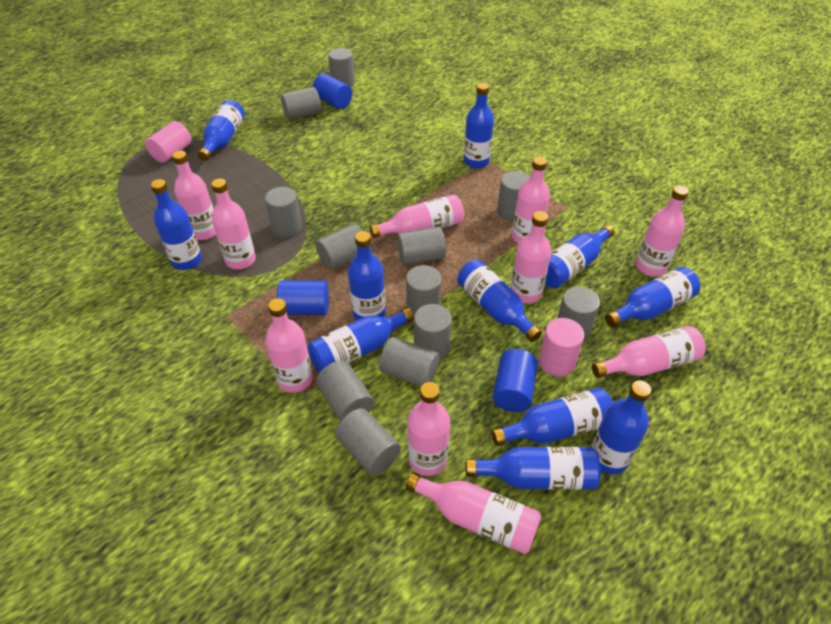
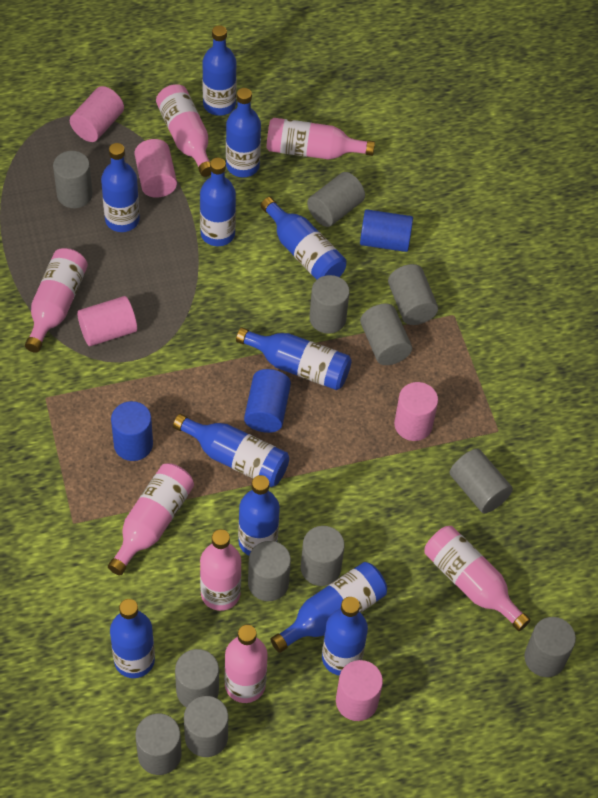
pink bottle: [172,151,216,240] [211,178,256,269] [266,298,313,393] [370,194,464,238] [406,472,541,554] [407,382,450,476] [510,211,551,303] [512,156,550,244] [592,326,706,378] [636,185,689,277] = 10 -> [25,248,88,353] [108,463,194,575] [156,84,211,177] [200,529,241,611] [224,625,268,703] [267,118,375,160] [424,526,530,631] = 7
pink cylinder: [145,121,192,163] [539,318,584,377] = 2 -> [70,86,124,142] [77,296,137,346] [134,139,177,198] [336,660,383,721] [394,382,438,441] = 5

